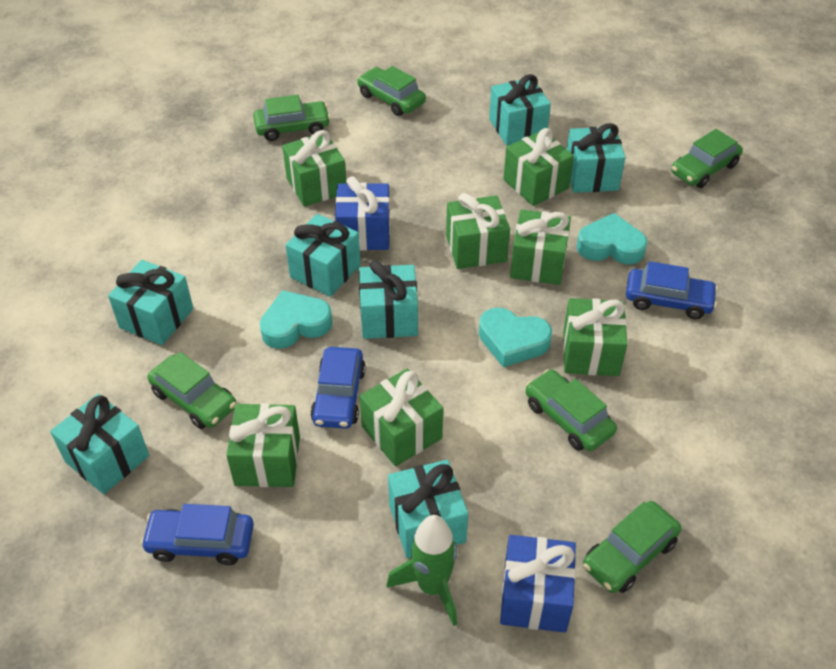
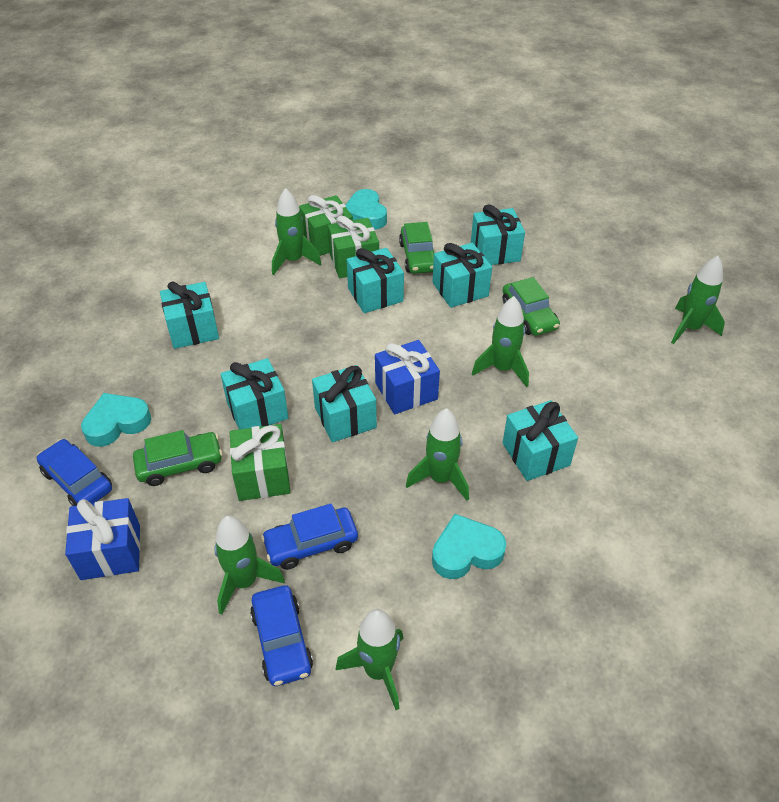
green car: [147,352,237,429] [253,95,331,141] [357,66,426,116] [525,369,617,451] [583,501,682,593] [671,129,743,188] = 6 -> [133,430,222,486] [399,222,434,274] [503,277,560,336] = 3
green gift: [226,403,300,487] [282,130,346,207] [360,369,443,466] [446,193,510,269] [503,128,574,206] [510,209,571,285] [563,298,627,376] = 7 -> [230,424,290,501] [299,195,353,256] [328,215,379,278] = 3
green rocket: [386,515,457,626] = 1 -> [214,516,285,615] [272,188,321,275] [336,609,403,710] [406,408,469,501] [472,296,529,387] [671,256,725,344] = 6

